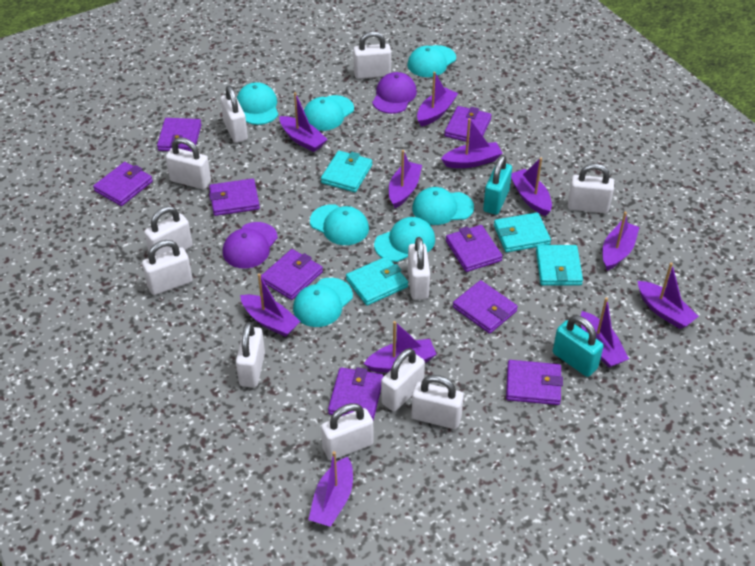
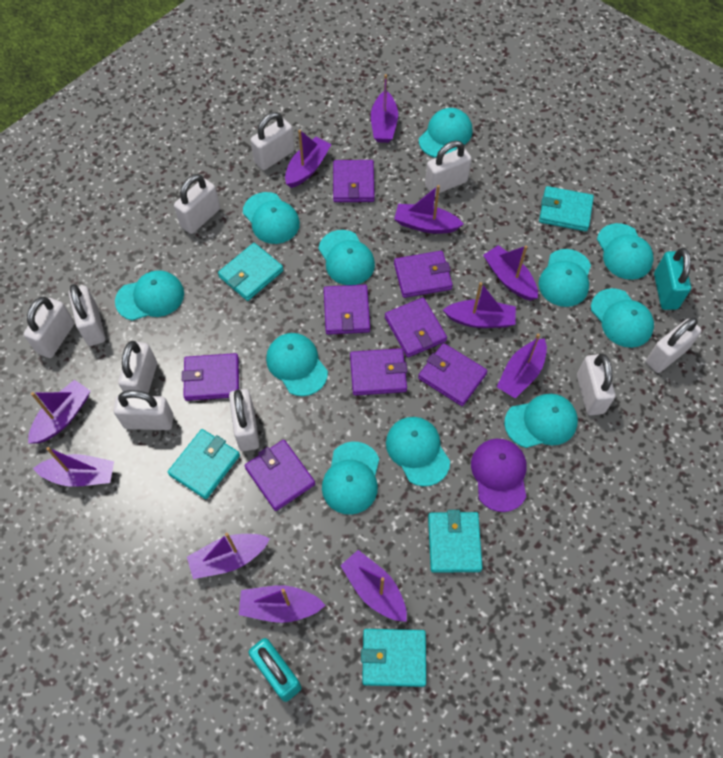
purple cap: [223,222,278,269] [372,72,417,114] = 2 -> [471,439,527,512] = 1
purple wallet: [93,162,153,206] [157,118,202,152] [209,178,260,216] [261,249,323,300] [328,367,383,420] [444,106,492,142] [446,225,503,272] [453,280,518,334] [506,360,563,405] = 9 -> [182,353,239,401] [244,440,315,511] [324,285,370,335] [333,160,375,202] [350,348,407,396] [385,297,447,357] [394,251,453,298] [418,343,487,406] = 8
turquoise cap: [237,82,278,125] [293,278,353,327] [304,95,354,131] [310,204,369,245] [374,217,435,262] [407,45,456,77] [412,187,474,225] = 7 -> [115,270,184,321] [243,192,300,244] [266,333,328,396] [319,230,375,285] [322,442,379,515] [386,417,450,486] [419,108,473,158] [504,394,578,448] [539,249,591,307] [591,288,654,348] [597,223,654,280] = 11
turquoise wallet: [321,151,372,192] [346,256,408,306] [494,213,551,252] [536,245,583,285] = 4 -> [168,429,240,499] [218,243,284,301] [361,629,426,687] [428,510,482,573] [539,186,594,231] = 5
white padlock: [142,240,193,295] [144,206,193,256] [166,137,211,189] [220,86,248,143] [236,322,265,387] [321,403,373,460] [353,31,391,79] [381,348,425,411] [408,237,430,300] [411,375,464,429] [568,163,614,213] = 11 -> [24,297,74,358] [69,284,105,346] [114,390,174,430] [118,341,157,393] [174,174,220,234] [229,389,259,451] [250,112,295,170] [425,141,472,195] [577,354,615,416] [646,318,702,373] = 10

